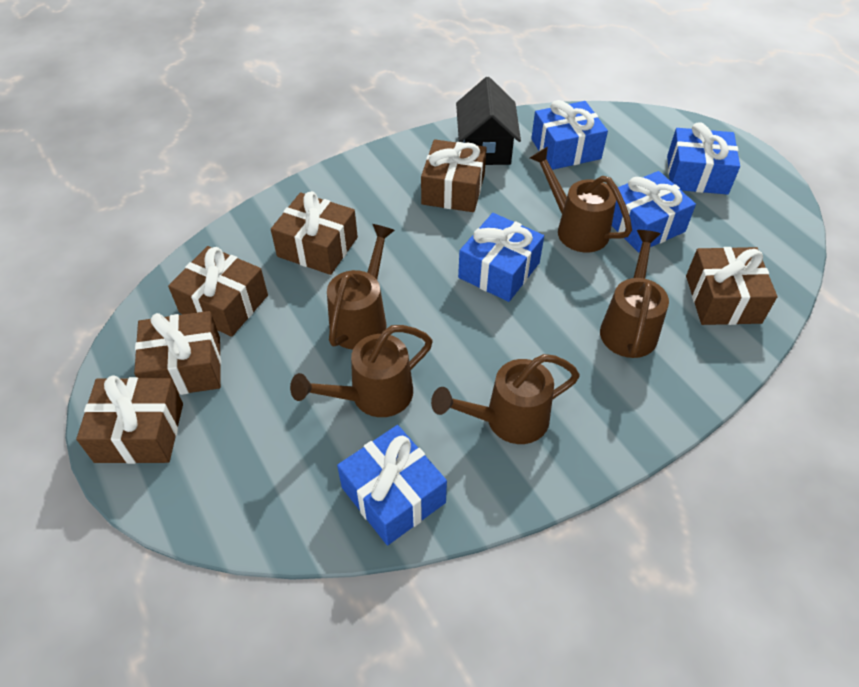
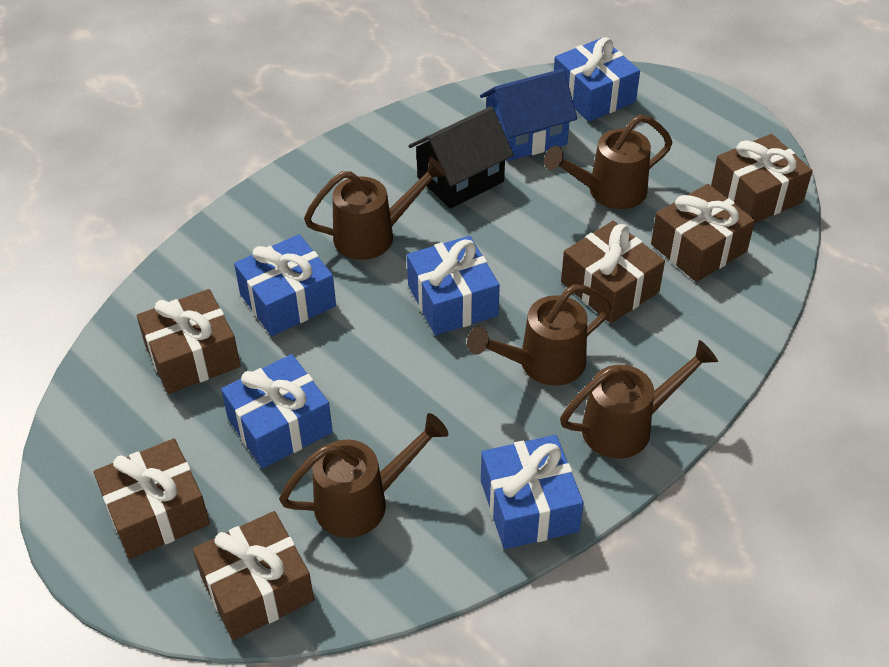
blue house: none = 0 -> [480,69,577,161] = 1

